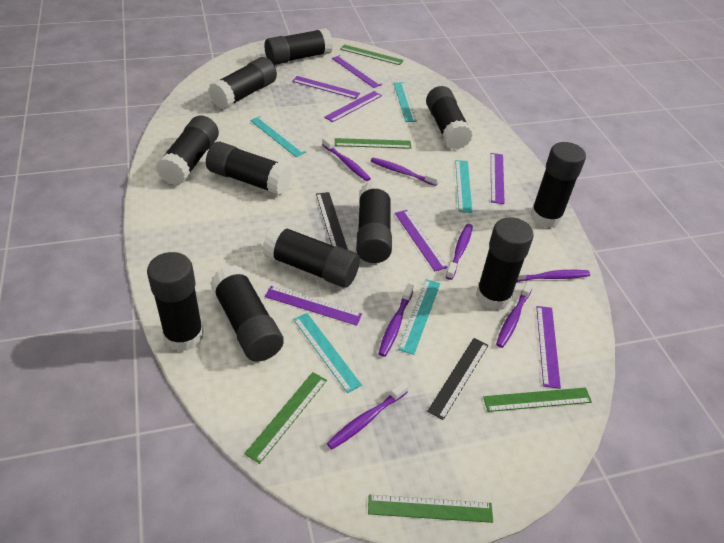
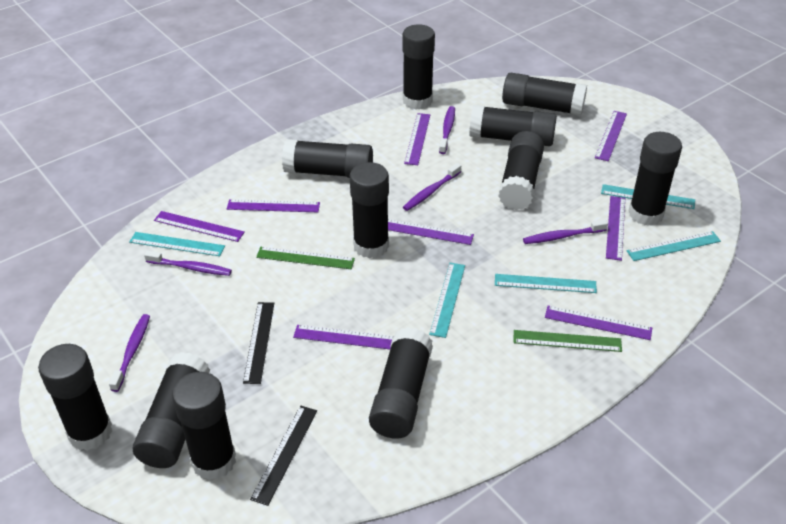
green ruler: [244,372,327,464] [335,138,411,149] [340,45,404,65] [368,495,493,523] [483,388,592,412] = 5 -> [256,247,355,269] [513,330,622,352] = 2
purple ruler: [265,286,362,326] [292,76,360,99] [324,91,382,122] [332,55,382,88] [395,210,448,271] [491,153,505,204] [536,306,561,389] = 7 -> [154,211,245,242] [227,199,320,212] [293,325,393,350] [388,219,474,245] [404,113,430,165] [545,306,652,340] [595,111,627,161] [606,196,625,261] = 8
purple toothbrush: [322,137,371,181] [327,381,409,449] [371,158,439,186] [378,284,414,357] [446,224,473,280] [496,281,534,348] [517,270,590,282] = 7 -> [109,314,150,392] [144,251,232,276] [403,163,461,211] [439,106,455,154] [523,220,608,244] = 5

